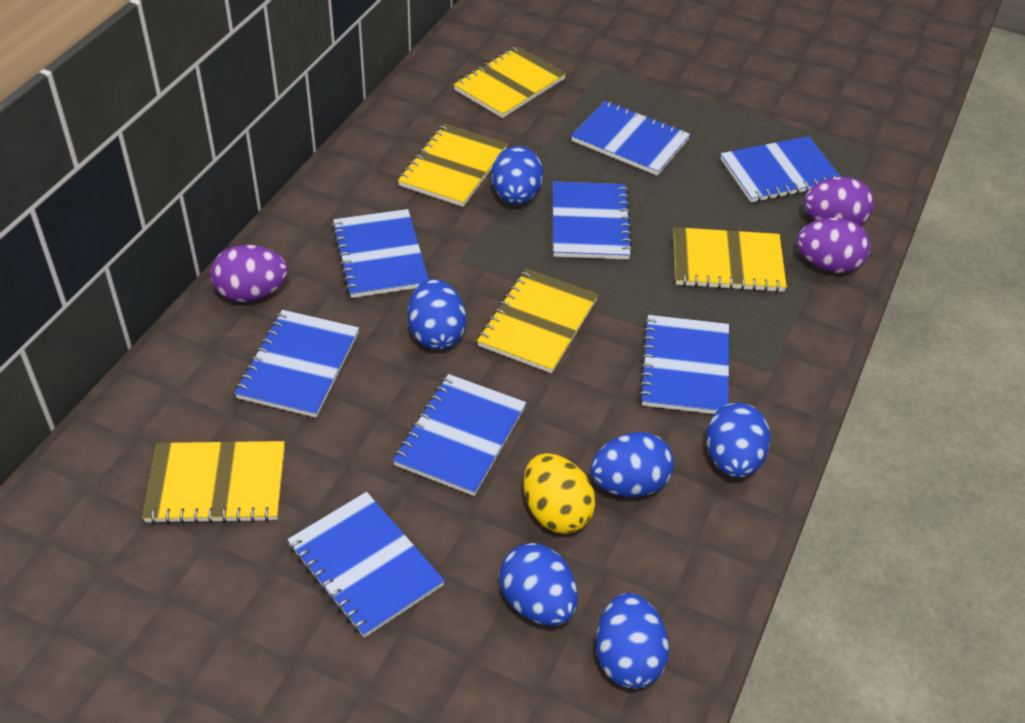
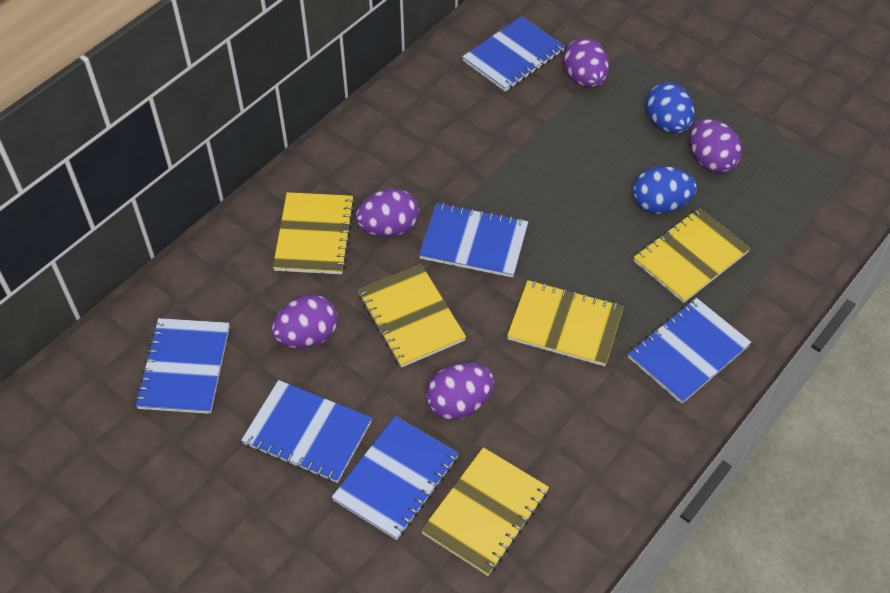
blue egg: [408,279,466,350] [491,146,543,205] [499,543,578,626] [590,432,674,497] [596,593,669,689] [706,403,770,478] = 6 -> [633,166,697,214] [645,82,695,134] = 2
blue notebook: [234,310,359,418] [287,492,445,638] [332,209,429,298] [393,374,526,496] [553,181,633,259] [571,101,690,176] [639,315,729,414] [720,136,841,203] = 8 -> [135,318,230,414] [241,380,372,483] [332,416,459,540] [419,203,528,278] [462,16,565,92] [628,298,751,404] = 6
purple egg: [210,245,288,302] [797,218,871,273] [803,177,874,225] = 3 -> [271,295,338,348] [355,188,419,237] [426,363,494,420] [563,38,609,88] [689,119,742,173] = 5
yellow egg: [524,453,596,534] = 1 -> none = 0

